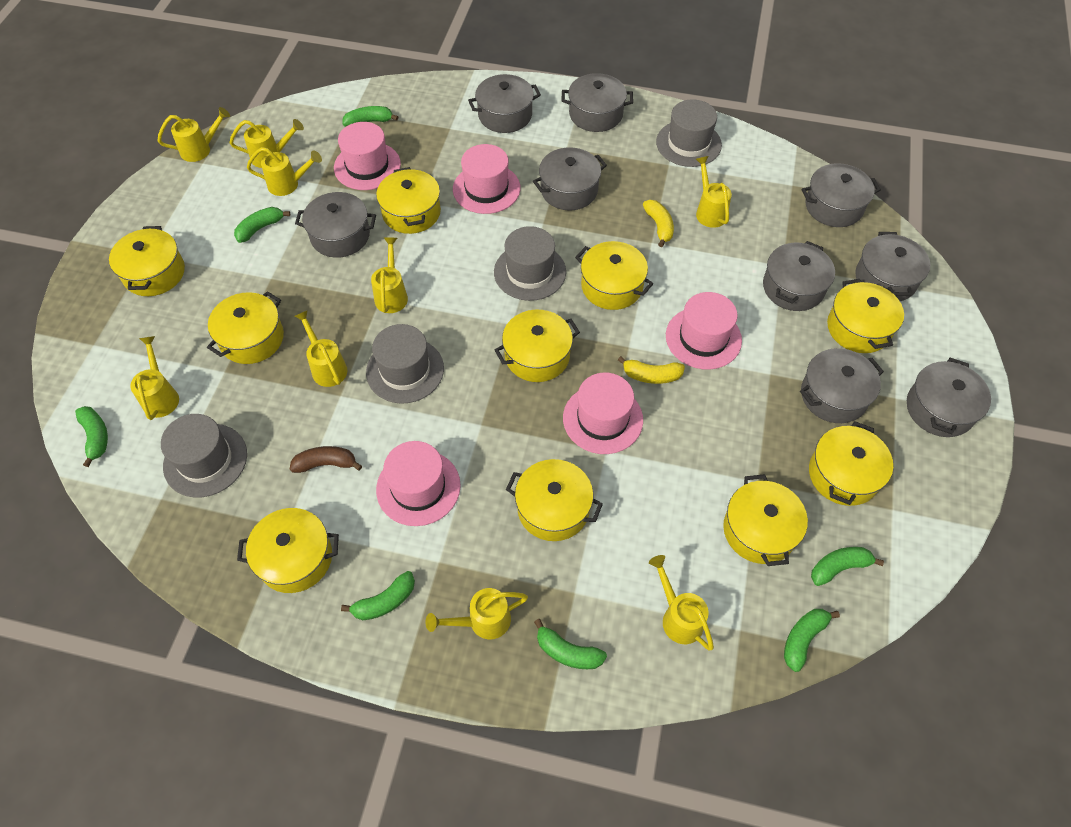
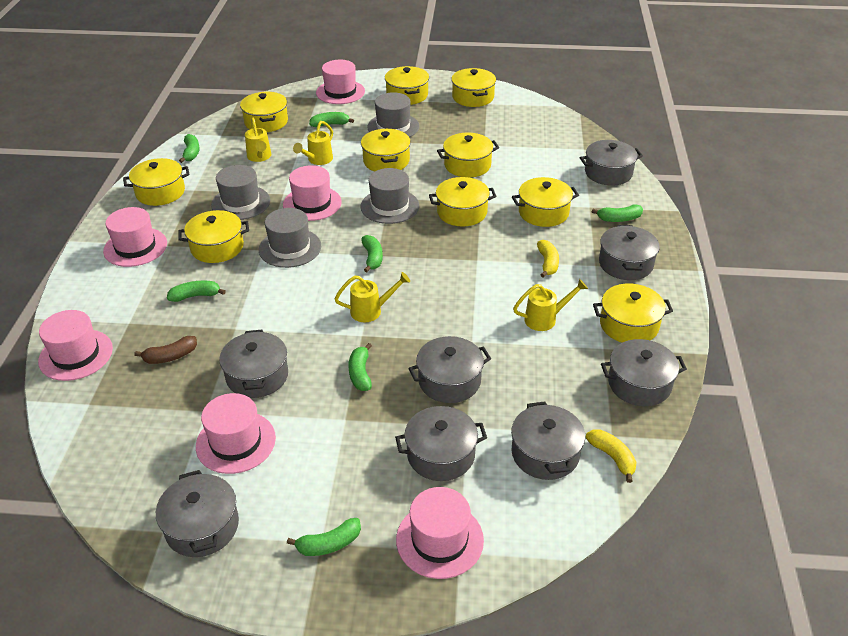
grey pot: [295,192,376,258] [468,74,541,133] [533,148,607,210] [562,73,633,132] [763,241,835,311] [800,348,884,423] [802,163,881,227] [855,232,930,301] [907,358,991,437] = 9 -> [156,470,239,557] [219,330,288,398] [395,406,487,481] [408,336,491,403] [511,401,585,480] [580,140,643,186] [599,225,660,280] [601,339,687,406] = 8
pink hat: [334,122,401,190] [376,441,461,526] [453,144,520,214] [563,373,643,454] [666,292,742,370] = 5 -> [38,310,113,381] [103,207,167,267] [196,393,276,474] [283,165,342,221] [316,60,365,104] [396,487,484,579] = 6
yellow watering can: [130,336,179,420] [158,107,230,162] [230,119,304,168] [247,147,322,196] [294,310,348,387] [371,237,408,313] [425,588,528,639] [649,555,714,651] [696,156,732,228] = 9 -> [245,118,272,162] [293,121,333,165] [334,272,410,322] [513,279,588,331] = 4

